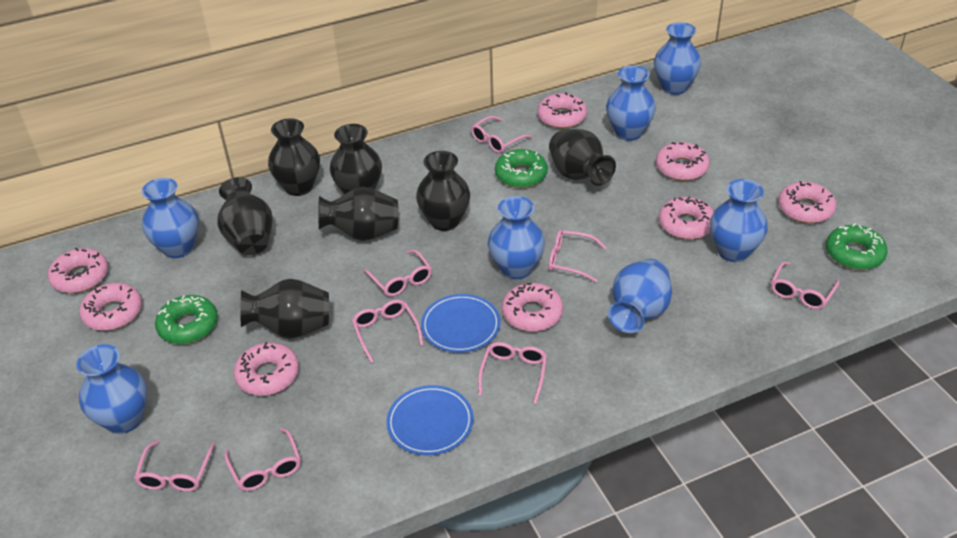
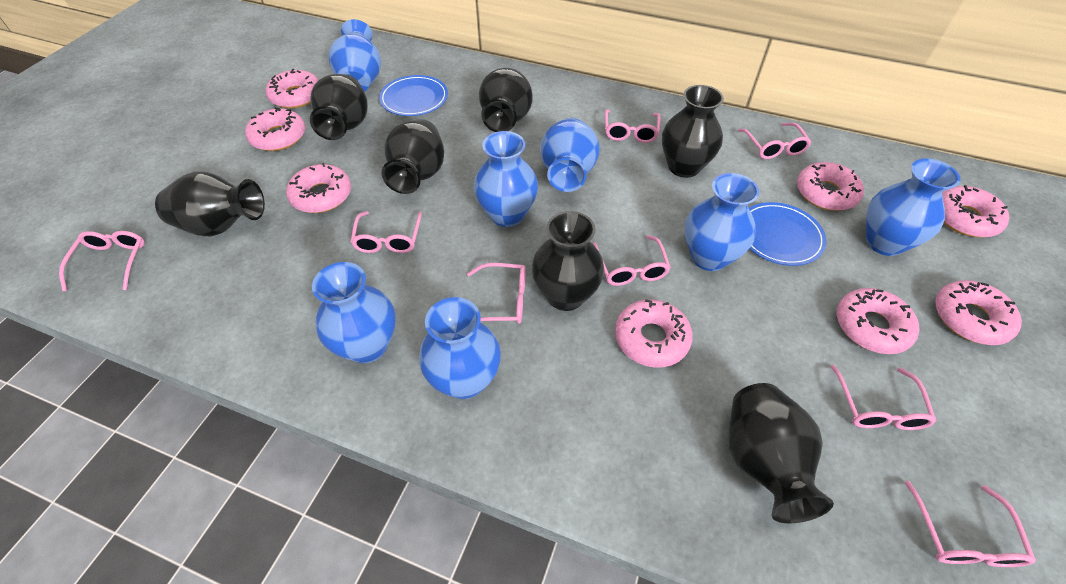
green donut: [155,295,218,344] [495,149,548,188] [826,224,888,270] = 3 -> none = 0

